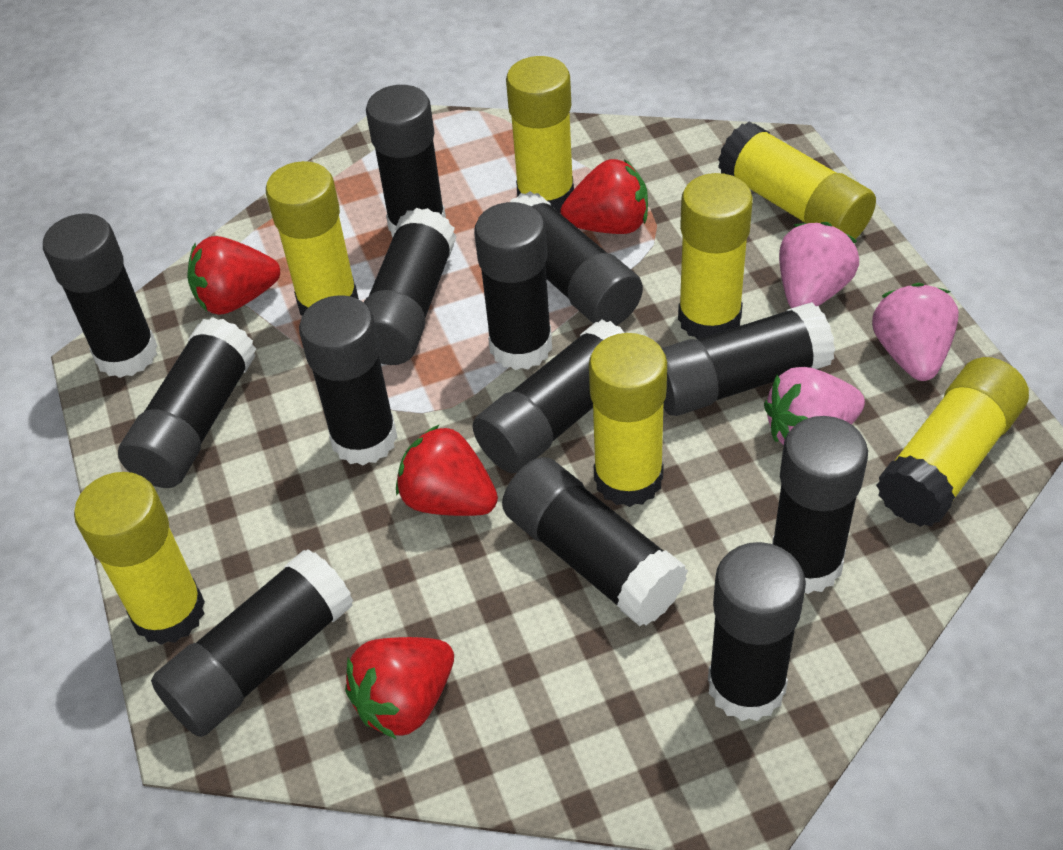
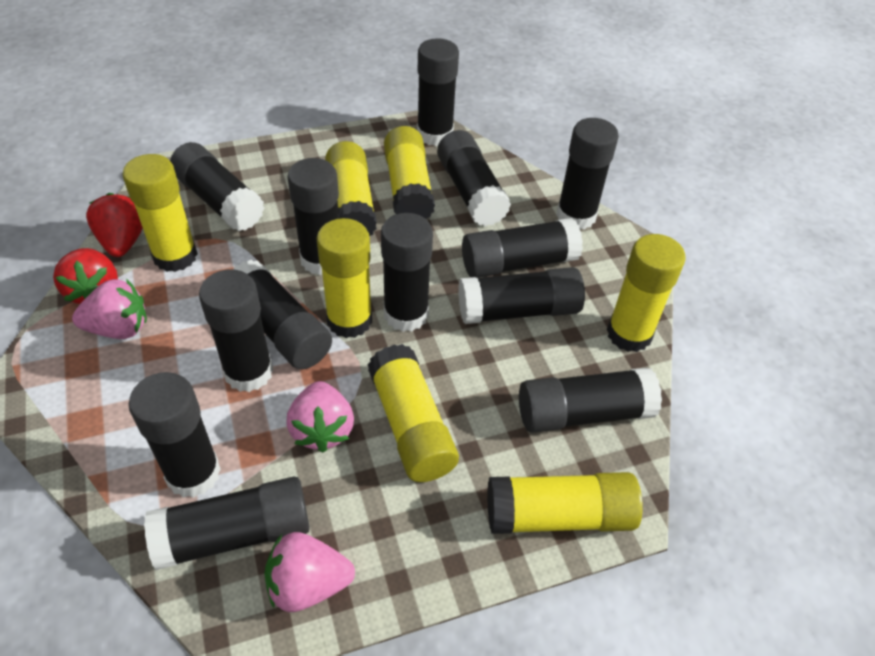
red strawberry: [187,236,280,315] [345,637,454,739] [396,424,498,516] [560,159,648,234] = 4 -> [53,248,118,304] [86,193,143,257] = 2

